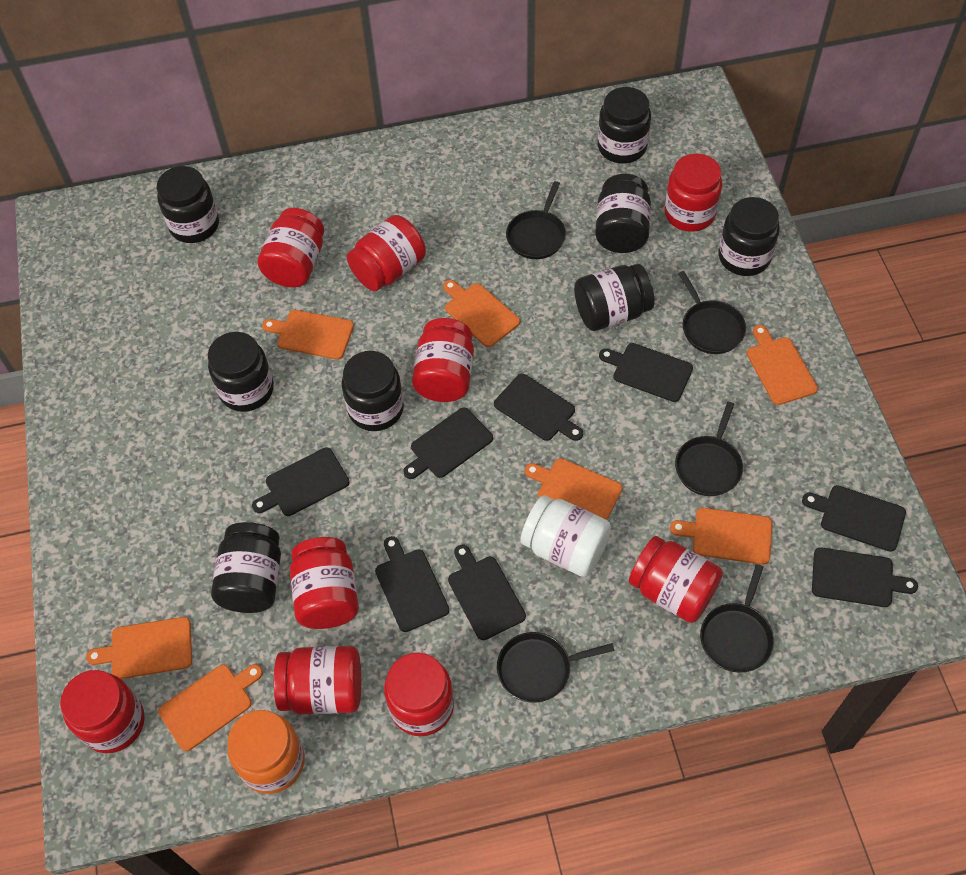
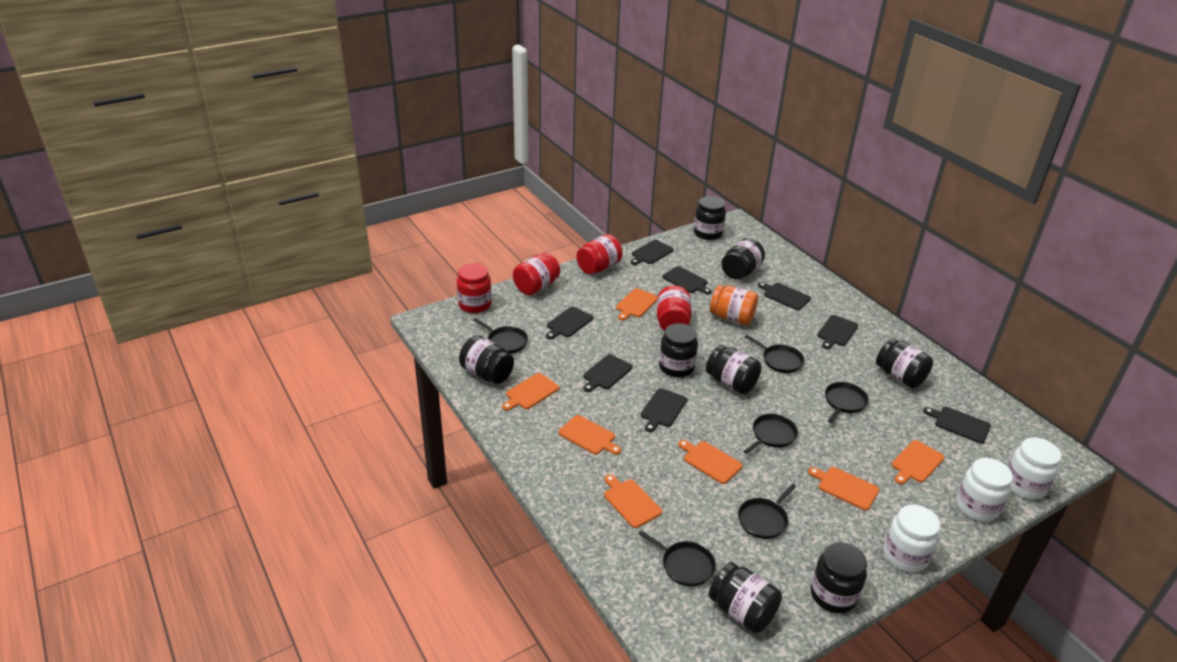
black pan: [497,632,615,703] [506,181,566,259] [675,402,743,496] [678,271,746,354] [700,564,774,673] = 5 -> [473,318,528,354] [638,531,716,586] [738,483,797,539] [743,414,798,454] [745,335,804,373] [825,382,869,423] = 6
red jar: [60,670,145,753] [257,208,324,287] [274,646,361,714] [290,537,359,629] [347,215,426,291] [384,653,454,736] [412,318,474,402] [629,536,723,623] [664,154,722,232] = 9 -> [457,263,492,313] [513,253,560,295] [576,234,623,274] [657,285,692,331] = 4
white jar: [521,495,611,577] = 1 -> [884,505,941,572] [956,458,1013,522] [1008,438,1062,500] = 3

